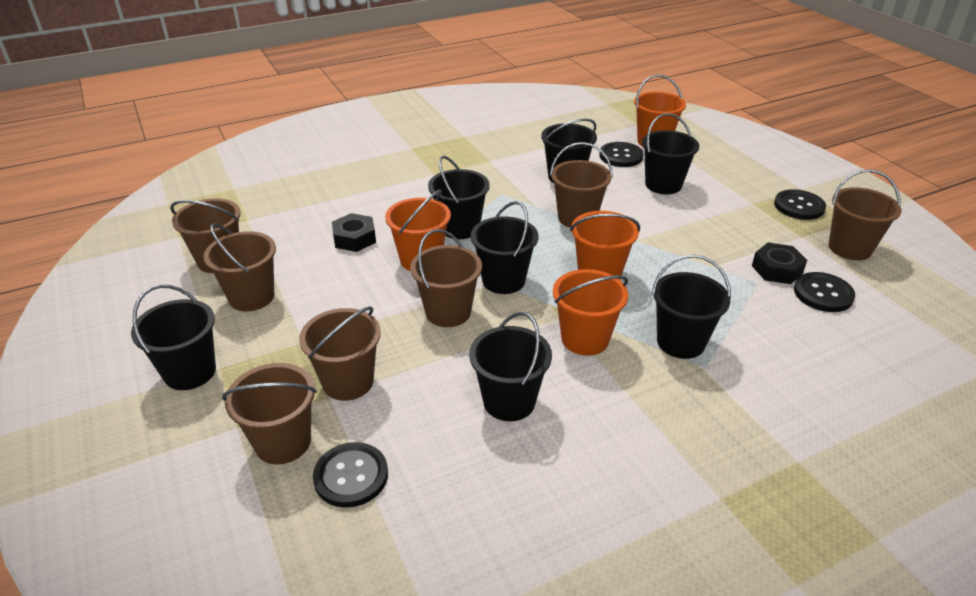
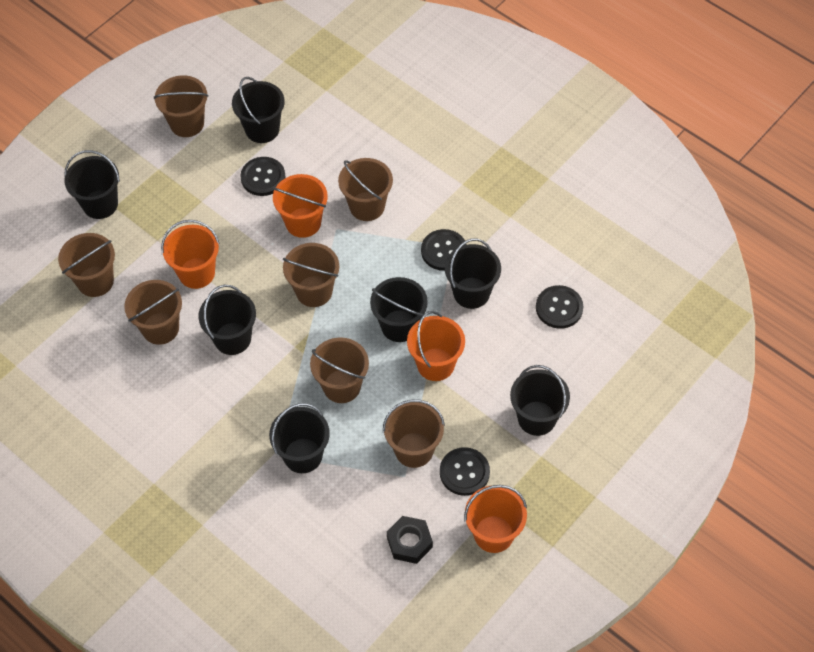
black nut: [332,213,376,252] [752,243,807,284] = 2 -> [387,516,433,564] = 1

